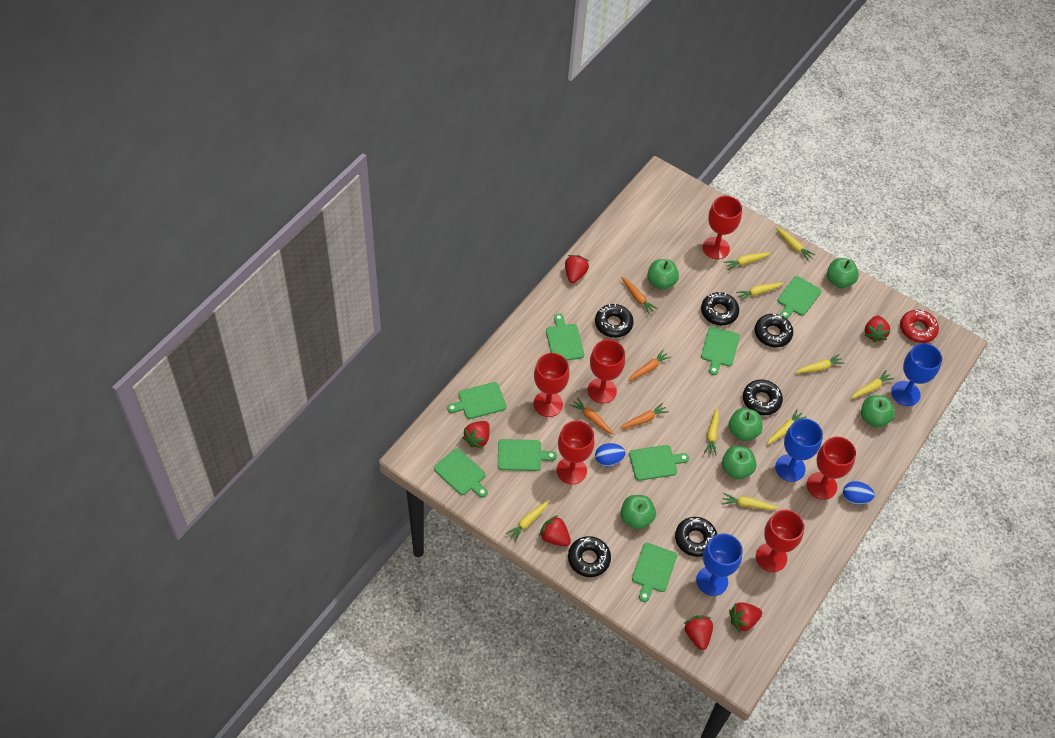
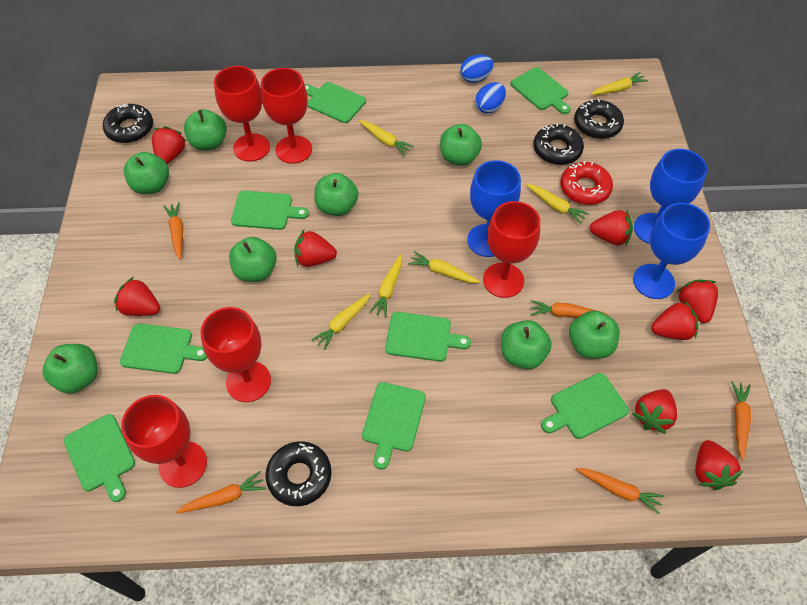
black donut: [568,536,611,577] [595,304,634,338] [675,517,717,557] [701,292,739,326] [743,380,783,415] [755,314,793,347] = 6 -> [103,103,153,143] [265,441,332,506] [533,123,584,165] [574,99,624,139] = 4
green apple: [621,495,656,529] [647,259,679,290] [722,446,756,479] [729,408,763,441] [827,258,859,288] [861,395,895,428] = 6 -> [42,344,98,394] [124,152,169,194] [184,109,227,151] [229,237,277,282] [314,173,358,216] [440,124,482,166] [501,320,552,369] [569,311,620,359] = 8
orange carrot: [570,397,614,435] [620,403,669,429] [622,277,658,314] [628,350,671,381] = 4 -> [164,202,183,260] [176,471,266,513] [530,300,609,318] [576,468,665,514] [731,381,751,461] = 5
red goblet: [533,353,569,417] [557,421,595,484] [588,339,625,404] [703,196,742,259] [756,510,804,572] [807,437,856,500] = 6 -> [121,395,207,488] [200,307,271,402] [214,66,270,162] [261,68,312,164] [483,201,540,298] = 5
red strawberry: [462,421,490,449] [539,515,571,546] [565,255,589,283] [684,615,713,650] [729,602,762,632] [864,315,891,342] = 6 -> [114,277,160,316] [152,126,187,164] [294,230,337,267] [590,210,633,246] [632,389,677,434] [651,300,698,340] [677,280,718,323] [695,440,744,490] = 8
yellow carrot: [506,500,549,542] [704,408,719,455] [722,493,779,510] [724,252,770,271] [736,283,783,301] [767,409,806,445] [775,227,815,261] [795,354,845,373] [851,370,894,399] = 9 -> [312,293,371,350] [359,120,414,156] [369,254,402,317] [408,251,481,283] [526,184,589,224] [591,72,648,95] = 6

